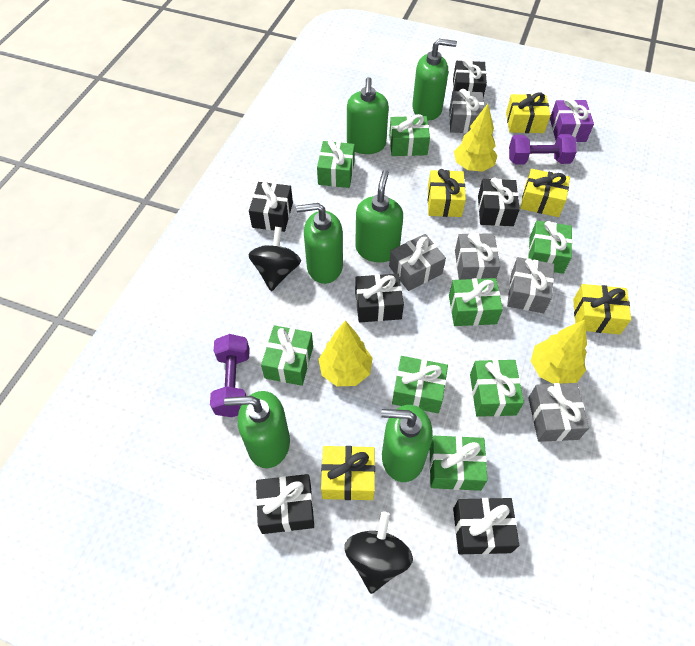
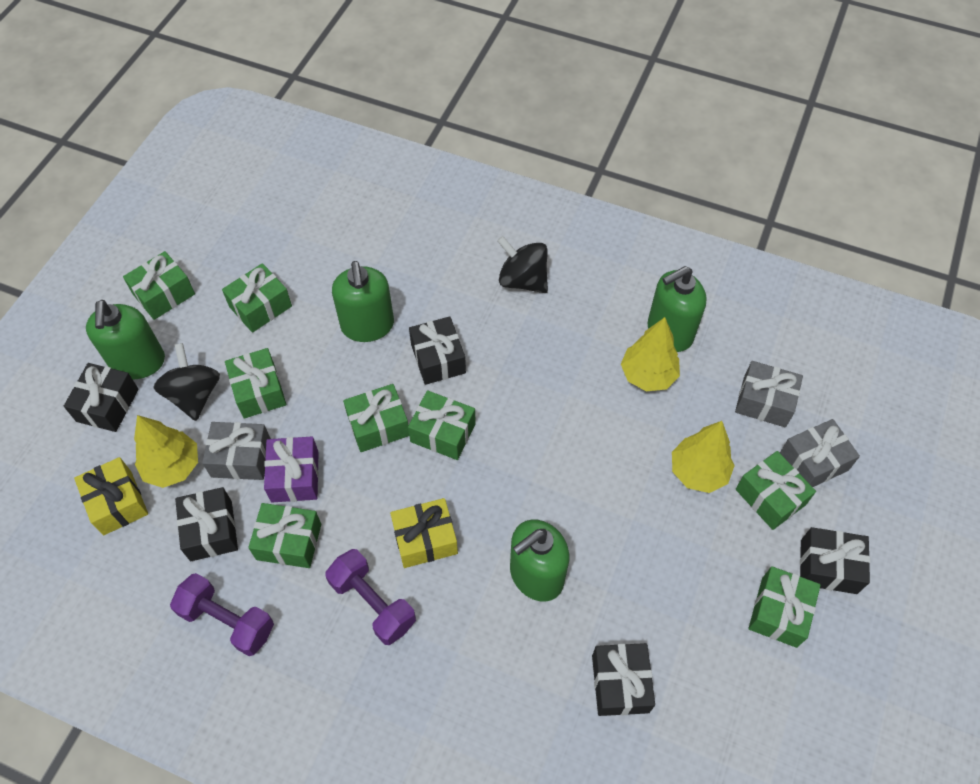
black gift: [249,181,293,232] [256,474,314,534] [355,274,404,323] [453,58,487,98] [453,498,519,555] [478,178,520,226] = 6 -> [64,363,139,432] [175,487,238,561] [409,316,466,385] [592,643,655,716] [800,527,870,594] = 5
green soap dispenser: [224,391,290,468] [296,203,343,284] [347,77,389,154] [355,170,403,262] [381,405,433,482] [412,39,457,120] = 6 -> [86,300,165,379] [332,261,394,342] [510,519,569,602] [648,266,706,352] = 4
grey gift: [389,234,446,291] [449,89,484,133] [455,233,500,280] [507,257,554,313] [528,383,589,442] = 5 -> [202,422,271,480] [735,361,803,427] [780,419,860,487] = 3
yellow gift: [321,446,375,500] [428,169,466,217] [506,92,551,133] [520,169,570,217] [573,284,631,334] = 5 -> [74,457,148,535] [390,498,458,568] = 2

